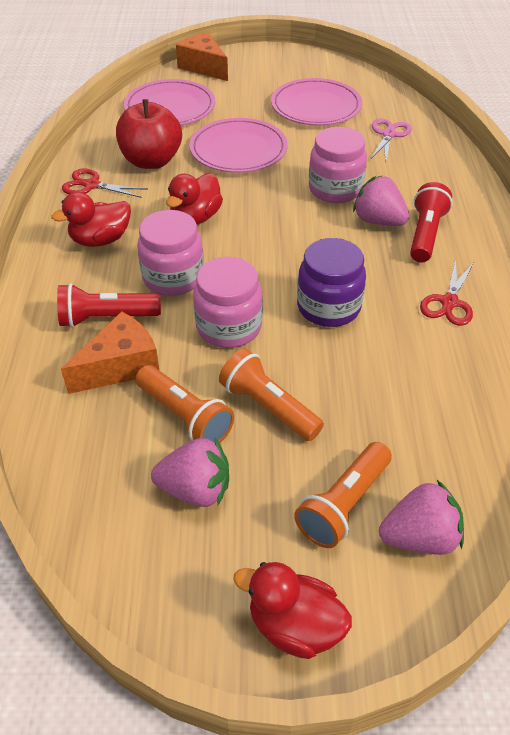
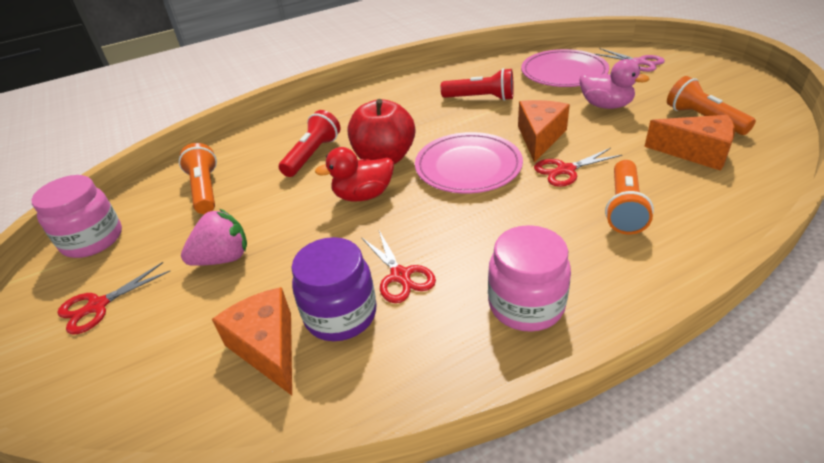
orange cheese: [61,311,160,394] [176,32,228,81] = 2 -> [212,287,292,395] [518,100,570,162] [644,115,735,171] = 3
pink duck: none = 0 -> [580,59,650,109] = 1
pink jar: [137,210,204,296] [193,257,263,348] [309,127,367,203] = 3 -> [31,175,122,258] [488,225,571,332] = 2
pink plate: [124,79,215,125] [189,118,288,173] [271,78,362,126] = 3 -> [415,132,523,194] [521,49,609,87] = 2
pink strawberry: [151,438,229,507] [353,175,410,226] [379,480,464,555] = 3 -> [181,209,247,266] = 1
red duck: [51,192,131,247] [166,173,223,224] [233,562,352,659] = 3 -> [315,147,394,202] = 1
red scissors: [62,169,148,198] [420,258,474,326] = 2 -> [57,262,170,335] [361,231,436,303] [534,148,622,187] = 3

